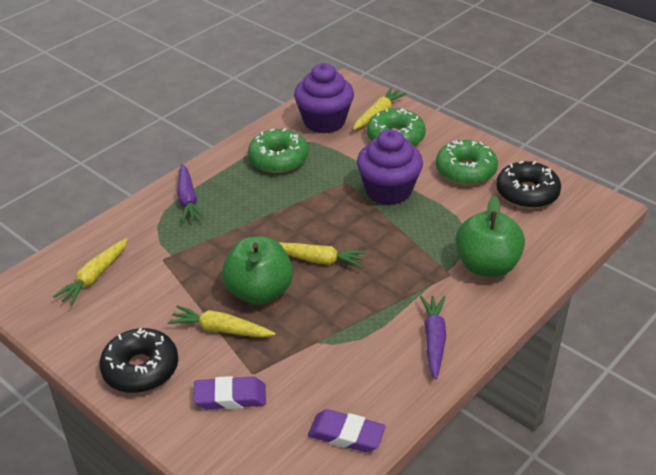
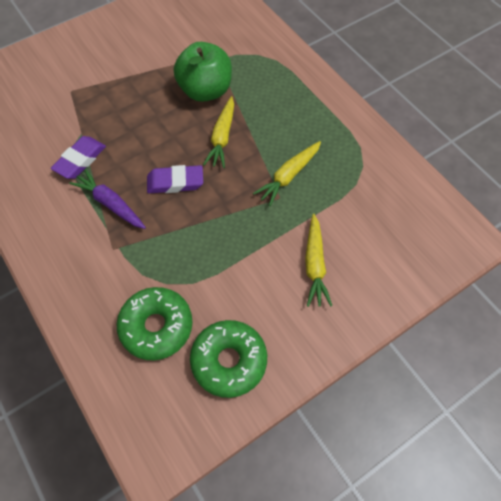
black donut: [99,328,178,393] [496,161,561,209] = 2 -> none = 0
green apple: [222,236,293,305] [456,196,525,277] = 2 -> [174,42,232,102] = 1
green donut: [248,128,308,173] [367,108,426,146] [436,140,498,185] = 3 -> [117,287,193,360] [190,320,267,398] = 2
purple carrot: [177,164,205,223] [420,296,446,379] = 2 -> [69,169,146,229] = 1
purple cupcake: [294,63,354,134] [357,129,423,205] = 2 -> none = 0
yellow carrot: [53,238,128,305] [168,305,276,337] [278,242,367,268] [353,88,407,130] = 4 -> [203,96,234,168] [253,141,321,206] [305,214,332,307] = 3

